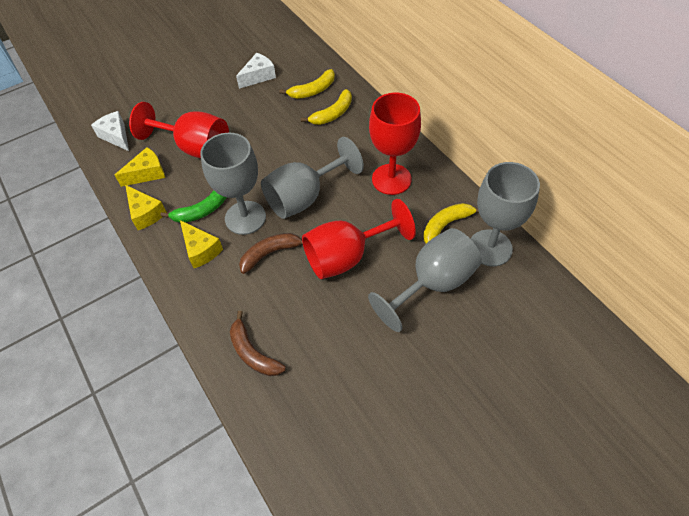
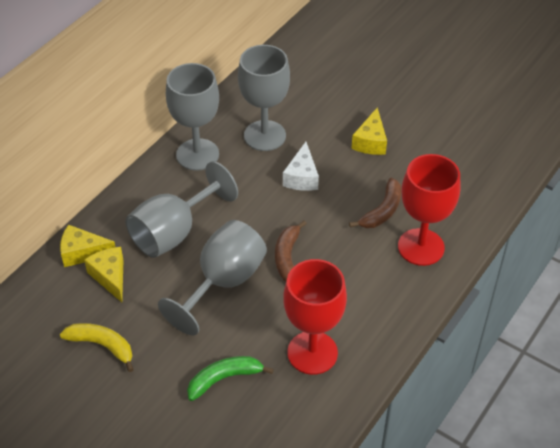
red goblet: [129,102,229,158] [302,199,416,279] [369,93,421,195] = 3 -> [283,259,347,375] [398,154,461,266] = 2
white cheese: [91,111,129,151] [236,53,276,89] = 2 -> [283,142,319,191] = 1
yellow banana: [280,69,335,99] [301,89,352,125] [423,203,479,243] = 3 -> [60,323,134,372] = 1

